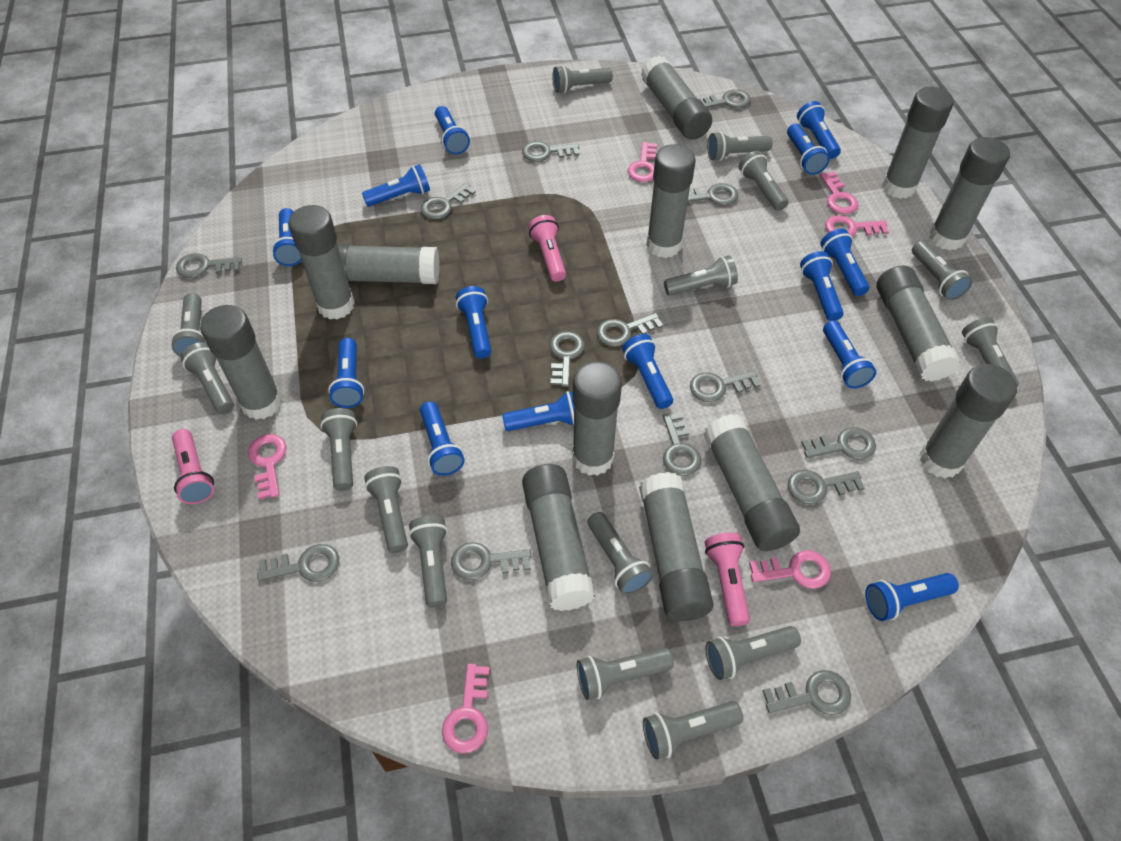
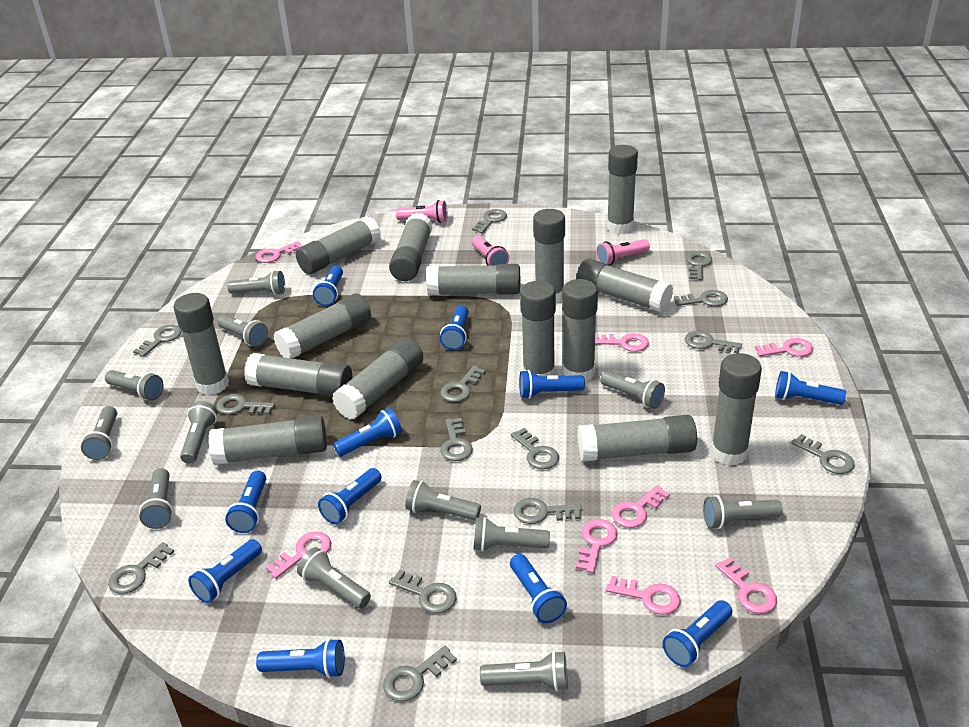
blue flashlight: [272,208,302,266] [328,338,364,408] [362,164,430,207] [420,401,465,476] [435,106,470,154] [456,286,491,359] [502,391,574,431] [622,334,673,409] [787,124,830,175] [797,101,841,159] [800,251,844,321] [820,229,869,296] [823,320,876,389] [865,573,959,621] = 14 -> [188,539,262,603] [225,471,266,533] [256,639,345,678] [313,266,343,306] [318,468,382,524] [333,408,402,456] [440,306,469,350] [510,554,567,623] [519,370,585,399] [663,600,732,667] [775,371,846,405] = 11
grey flashlight: [171,293,206,357] [181,342,234,414] [320,408,357,491] [364,466,408,553] [409,515,448,608] [552,65,613,93] [577,648,674,700] [588,512,653,595] [643,701,743,759] [664,255,738,296] [705,626,801,680] [707,131,773,161] [739,151,788,211] [912,241,972,300] [962,317,1019,387] = 15 -> [81,406,117,460] [105,370,164,401] [139,468,173,529] [180,401,218,464] [217,314,268,347] [227,270,285,295] [297,547,371,609] [405,480,481,521] [473,517,550,552] [480,651,568,692] [600,371,665,409] [703,495,782,529] = 12
grey glue stick: [200,305,282,420] [288,205,355,319] [337,244,439,284] [522,464,595,611] [572,362,622,476] [639,472,714,621] [641,55,712,139] [646,144,696,258] [703,414,800,551] [876,265,961,382] [882,87,954,199] [920,364,1017,478] [929,137,1010,251] = 13 -> [174,293,229,395] [209,415,327,465] [244,353,352,397] [274,294,371,359] [296,216,381,274] [332,338,423,419] [389,213,433,281] [426,264,520,295] [520,281,556,376] [533,209,565,304] [562,279,598,382] [576,259,673,313] [578,415,697,462] [607,145,638,234] [711,353,762,466] = 15
pink key: [248,434,287,499] [442,664,490,754] [628,142,657,182] [749,550,831,589] [820,172,859,214] [825,215,888,236] = 6 -> [256,241,302,263] [265,532,331,579] [576,519,618,573] [595,333,649,352] [606,576,681,615] [612,485,670,528] [715,557,777,614] [755,338,813,357] = 8

